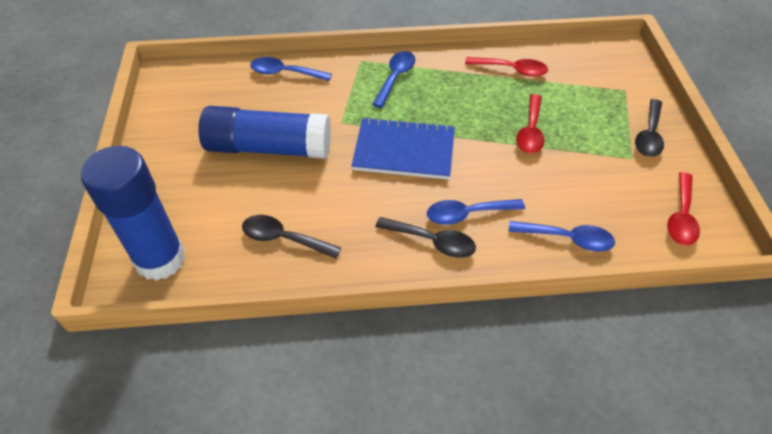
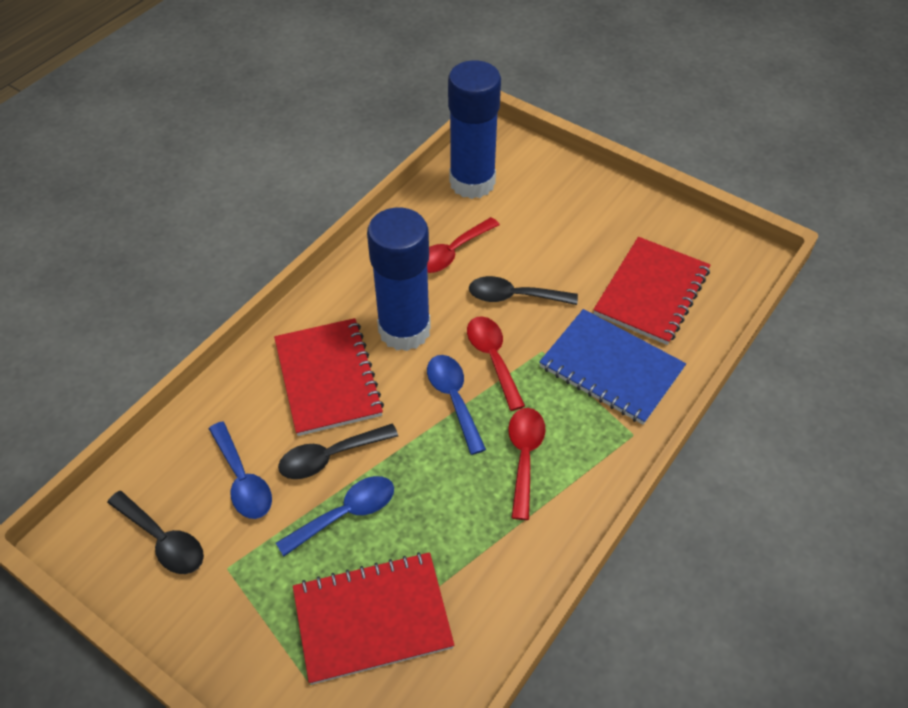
blue spoon: [250,57,332,81] [372,51,415,108] [427,199,525,225] [508,221,615,252] = 4 -> [209,421,272,519] [276,476,394,556] [427,355,486,455] = 3
red notebook: none = 0 -> [274,318,384,436] [293,552,454,685] [593,237,710,345] = 3

